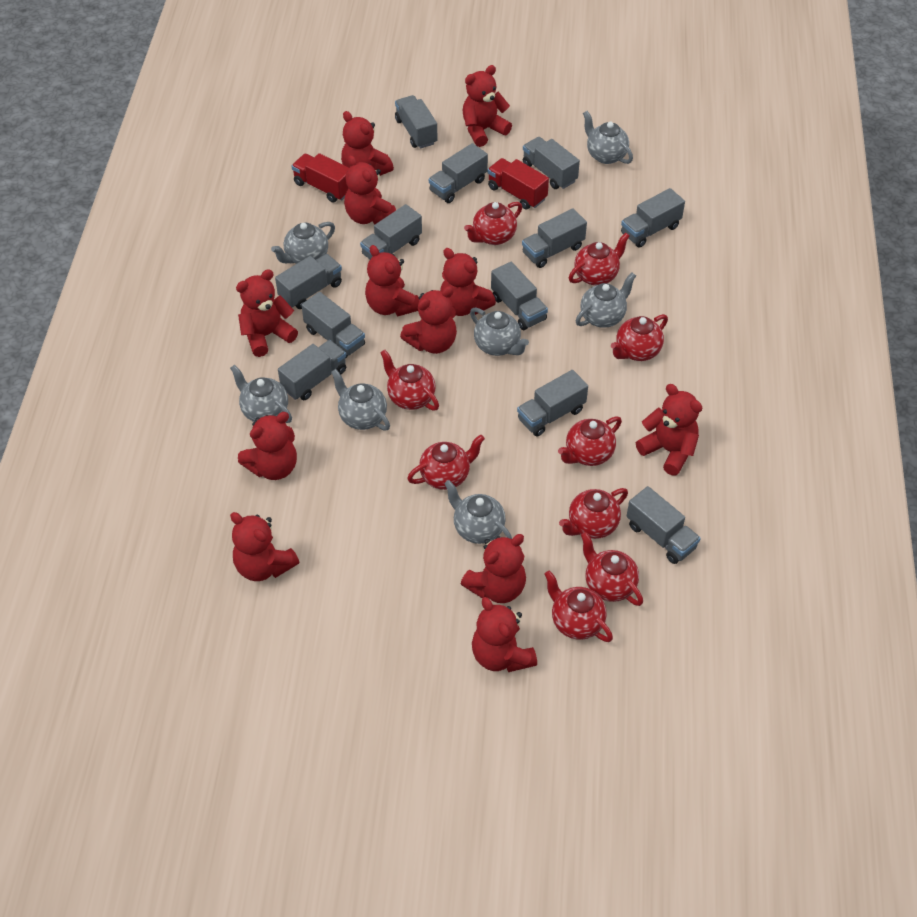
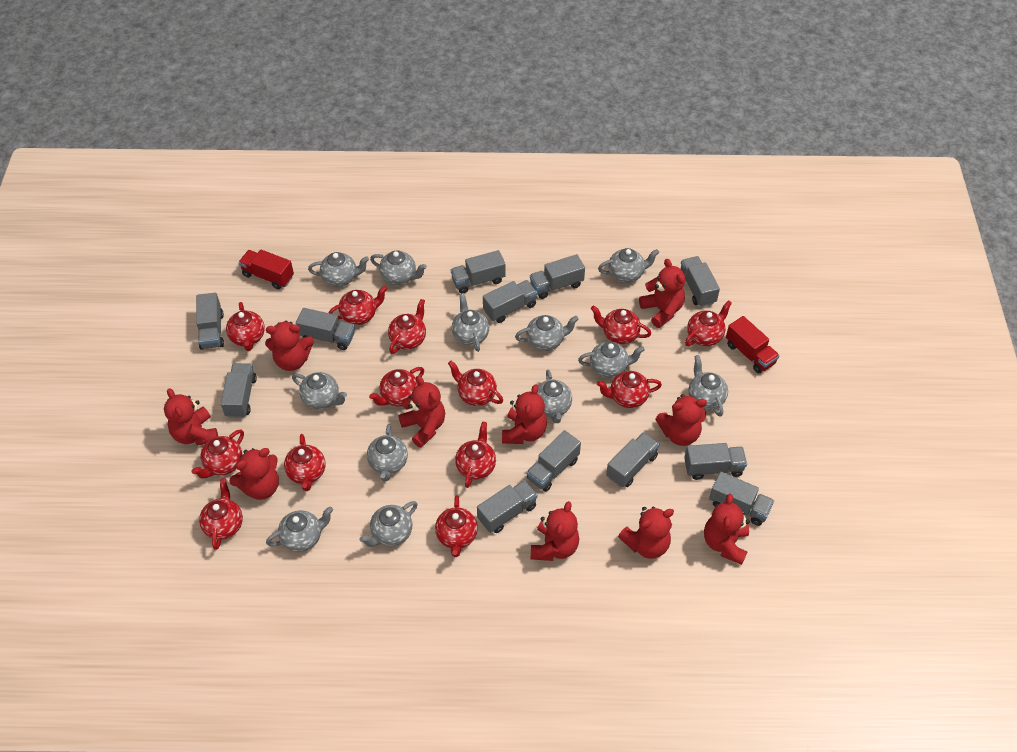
grey teapot: [230,365,292,423] [271,222,335,264] [331,369,390,430] [444,480,512,544] [470,307,529,356] [576,273,636,328] [583,111,633,164] = 7 -> [266,507,333,552] [292,372,347,410] [308,252,369,287] [359,501,418,547] [367,424,408,482] [370,251,427,285] [452,293,489,352] [515,315,579,351] [537,369,572,423] [578,341,645,378] [598,248,659,283] [688,355,728,417] = 12
red teapot: [380,350,439,411] [407,435,485,490] [464,202,522,245] [545,570,613,642] [558,416,622,466] [559,488,628,539] [569,233,630,286] [581,532,643,606] [611,314,668,361] = 9 -> [192,429,244,479] [199,478,243,550] [226,302,265,351] [284,434,325,491] [329,286,387,325] [369,367,424,407] [388,299,426,354] [435,495,478,557] [448,360,503,406] [455,422,496,488] [591,306,651,344] [597,371,662,408] [685,300,732,346] = 13
red teddy bear: [230,512,299,581] [236,269,298,357] [238,412,297,480] [341,111,394,176] [344,155,396,225] [365,245,419,316] [400,286,457,354] [440,248,496,316] [461,534,526,603] [462,65,512,147] [472,597,537,672] [636,384,702,476] = 12 -> [164,388,218,446] [229,448,279,500] [265,320,314,371] [398,376,445,448] [502,384,547,444] [530,501,579,561] [618,507,674,559] [639,259,685,328] [655,394,707,446] [704,494,750,565] = 10

